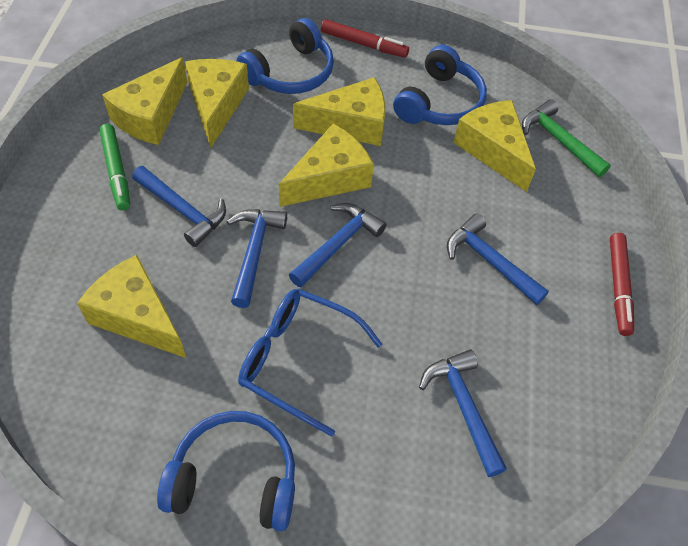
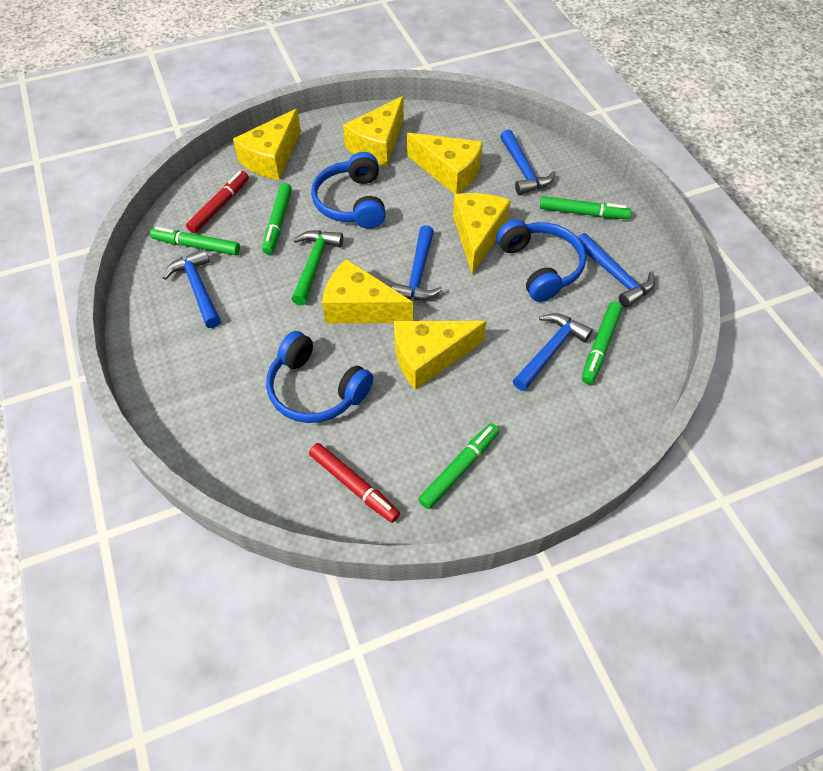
blue glasses: [238,289,382,437] = 1 -> none = 0
green marker: [99,124,130,211] = 1 -> [150,227,240,255] [262,183,292,254] [418,423,499,509] [540,196,631,219] [582,302,622,384] = 5

